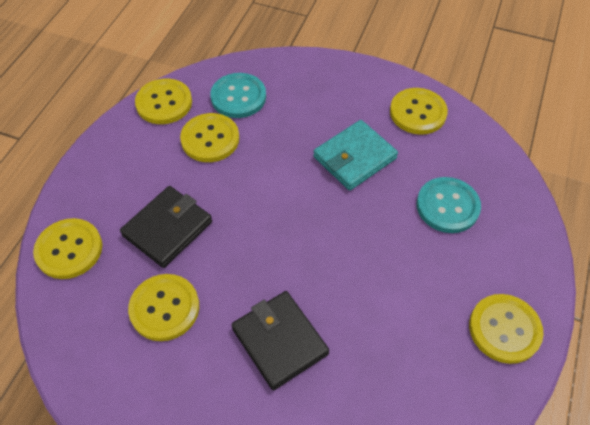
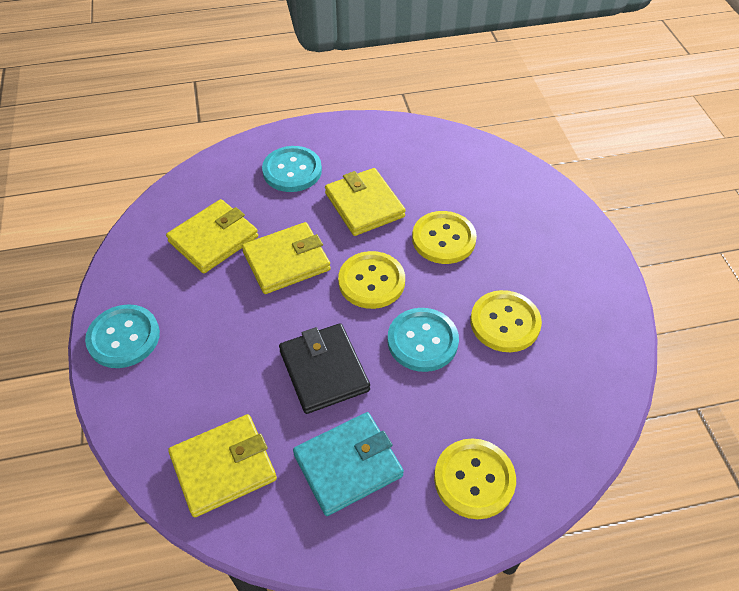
black wallet: [120,186,212,268] [232,291,329,390] = 2 -> [279,323,370,414] = 1
turquoise button: [210,73,266,118] [417,177,481,233] = 2 -> [85,304,160,368] [262,146,322,192] [388,308,459,372] = 3
yellow button: [33,218,102,279] [128,274,199,341] [135,79,192,124] [180,113,239,162] [390,88,448,135] [469,294,543,364] = 6 -> [338,251,405,309] [412,211,477,264] [434,438,516,519] [470,290,542,352] = 4
yellow wallet: none = 0 -> [166,199,258,274] [168,414,277,517] [242,222,331,294] [325,168,406,236] = 4

